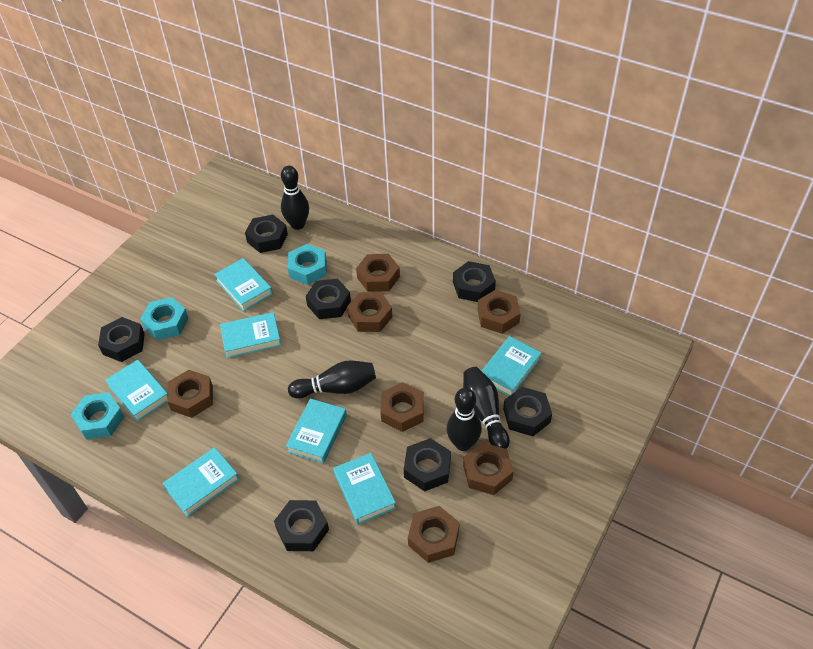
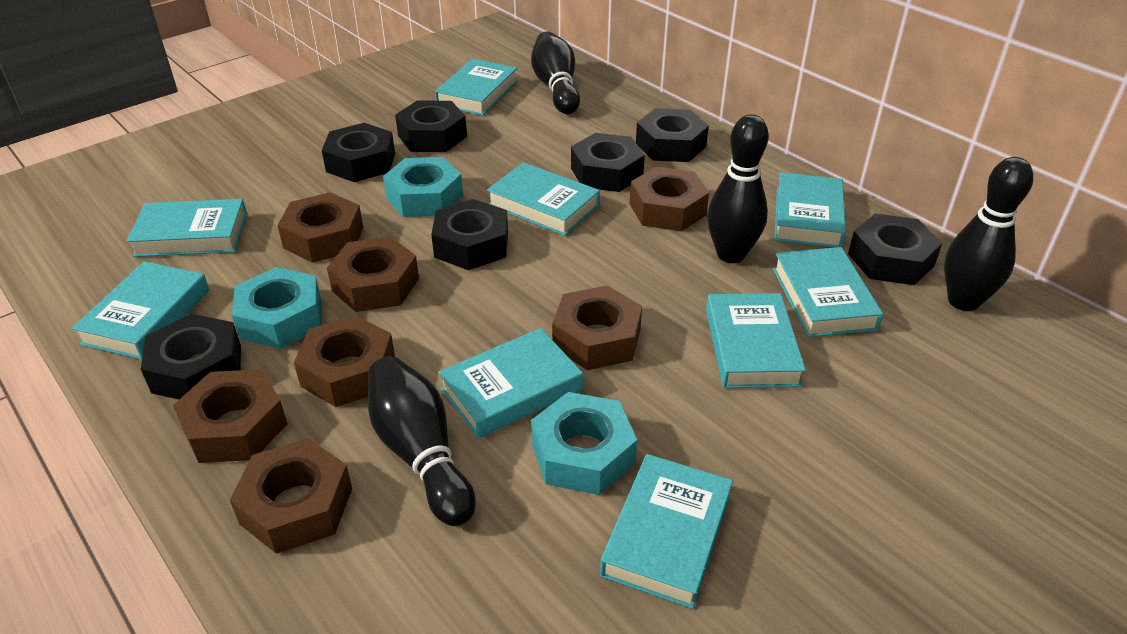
turquoise book: [105,360,167,422] [163,447,239,517] [214,258,273,311] [220,312,281,358] [286,398,347,464] [333,453,396,525] [482,336,541,396] = 7 -> [72,261,209,360] [127,199,247,257] [435,59,518,116] [438,328,583,439] [487,162,600,236] [600,454,733,609] [706,293,806,388] [773,247,883,337] [774,172,846,248] = 9

